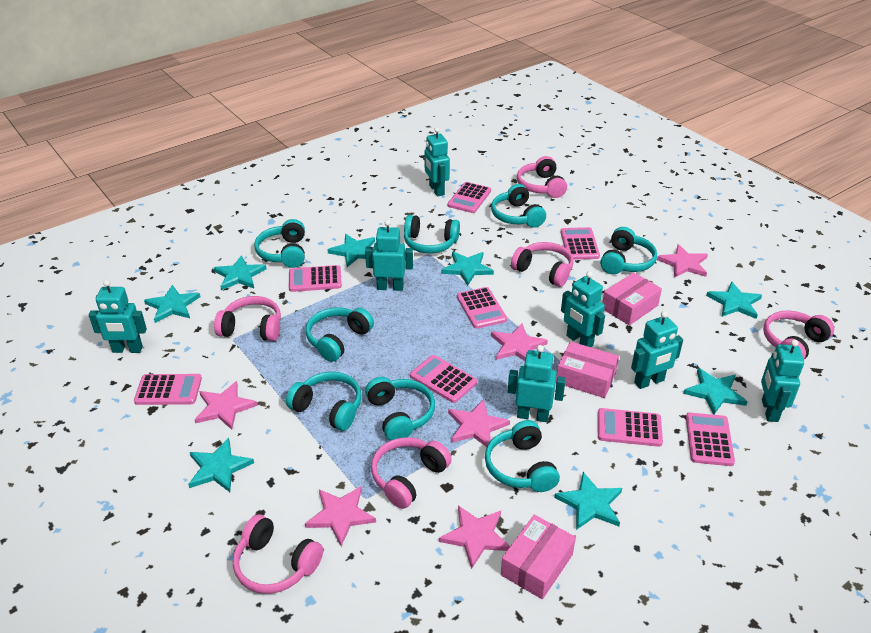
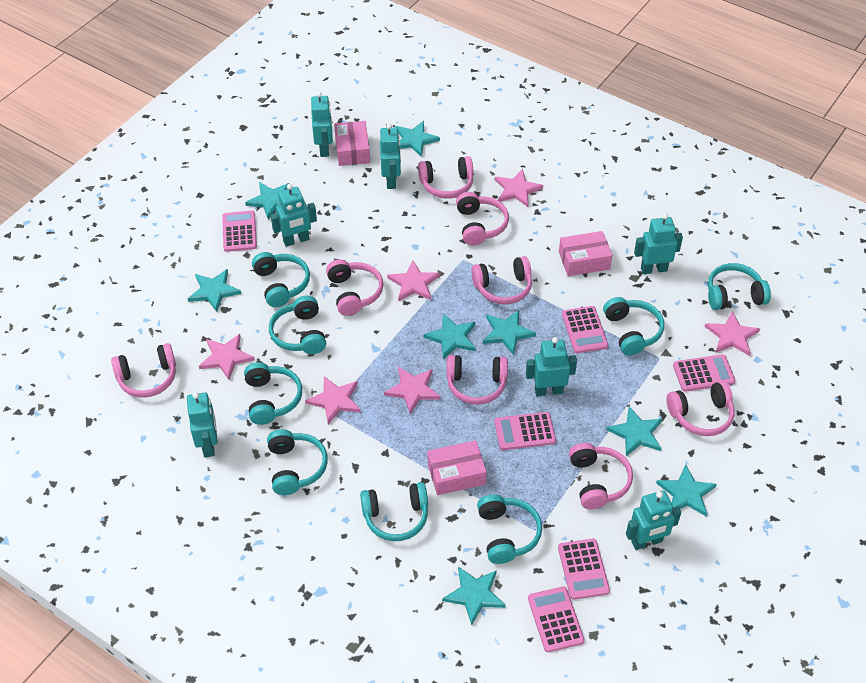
pink calculator: [134,374,202,405] [289,265,342,292] [410,355,477,403] [448,182,491,213] [457,287,507,329] [560,227,600,260] [598,408,663,447] [686,412,735,466] = 8 -> [222,211,257,252] [494,412,556,450] [528,586,585,652] [558,539,610,600] [562,306,608,353] [673,354,736,392] = 6
pink headphones: [214,296,281,341] [233,514,323,594] [371,438,452,509] [511,242,574,287] [517,156,567,198] [763,310,834,359] = 6 -> [111,343,176,398] [326,259,383,316] [418,156,473,199] [447,355,508,405] [456,192,509,246] [471,256,532,304] [569,443,633,509] [667,381,734,436] = 8

